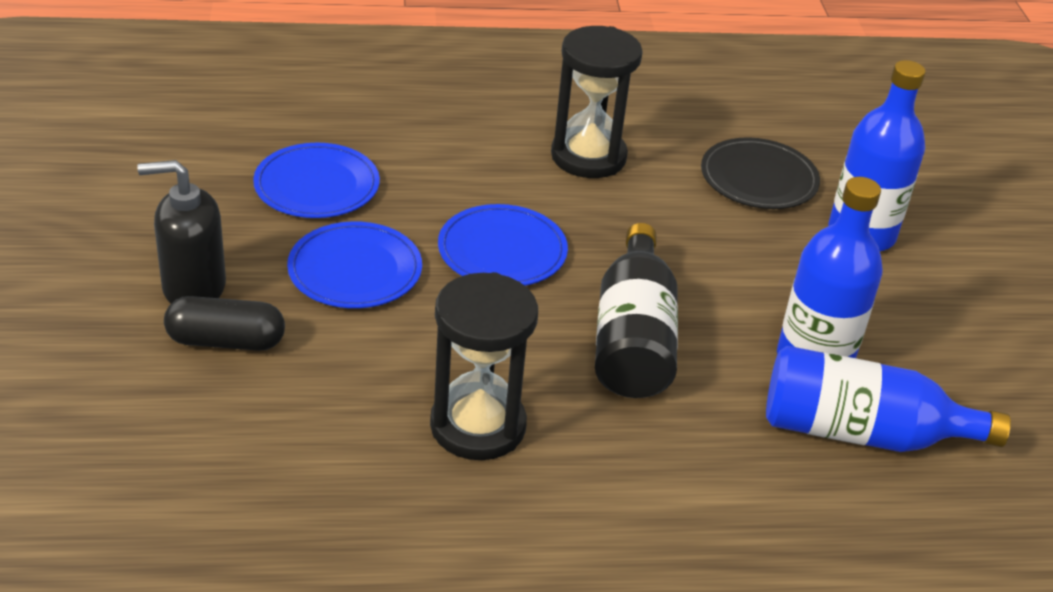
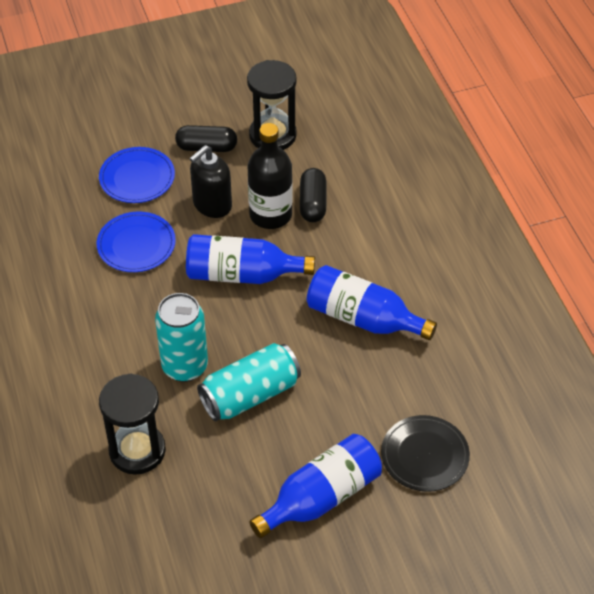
black capsule: [164,296,285,351] = 1 -> [175,125,237,152] [300,168,326,222] = 2
blue plate: [253,143,380,218] [287,221,422,308] [438,204,568,286] = 3 -> [97,212,176,272] [99,147,175,203] = 2
turquoise can: none = 0 -> [155,293,208,382] [197,343,301,421] = 2

